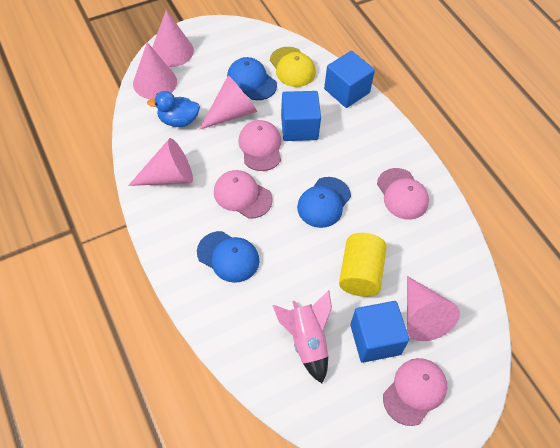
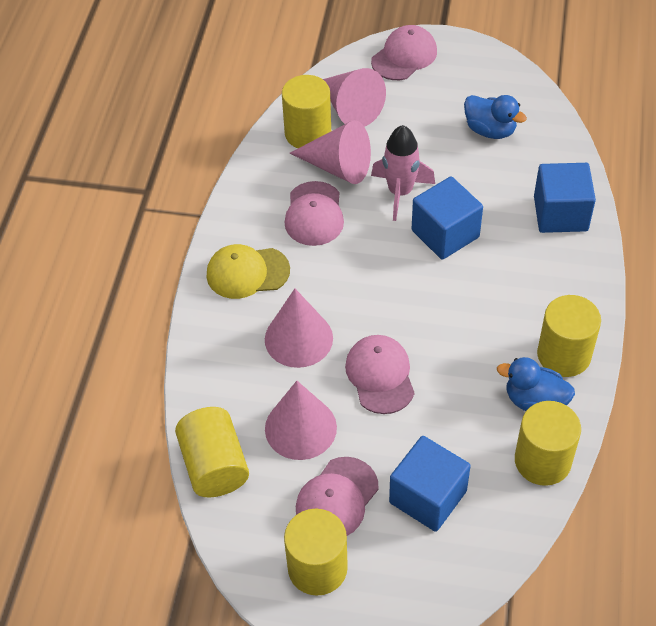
blue cap: [197,231,259,283] [227,57,277,100] [297,177,351,228] = 3 -> none = 0
blue duck: [147,91,200,127] = 1 -> [464,95,527,139] [497,357,575,411] = 2
pink cone: [128,138,193,186] [133,42,177,99] [152,10,194,67] [199,75,257,130] [407,276,460,341] = 5 -> [265,289,333,368] [265,381,337,460] [290,120,371,184] [323,68,386,127] = 4
yellow cylinder: [339,233,387,297] = 1 -> [175,407,249,498] [282,75,331,148] [284,509,348,596] [515,401,581,486] [537,295,601,377] = 5

